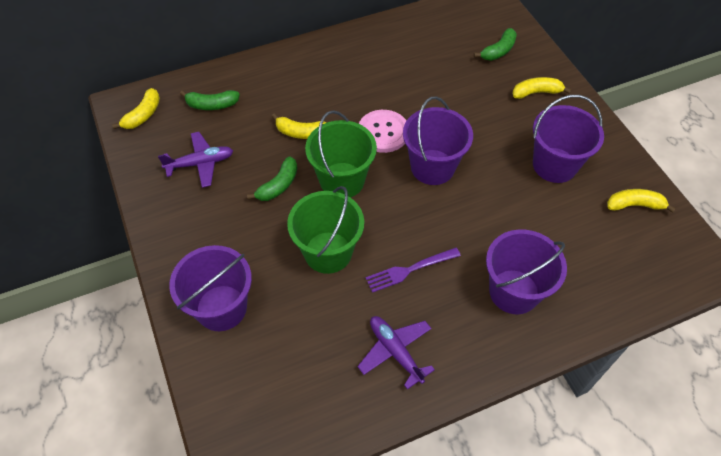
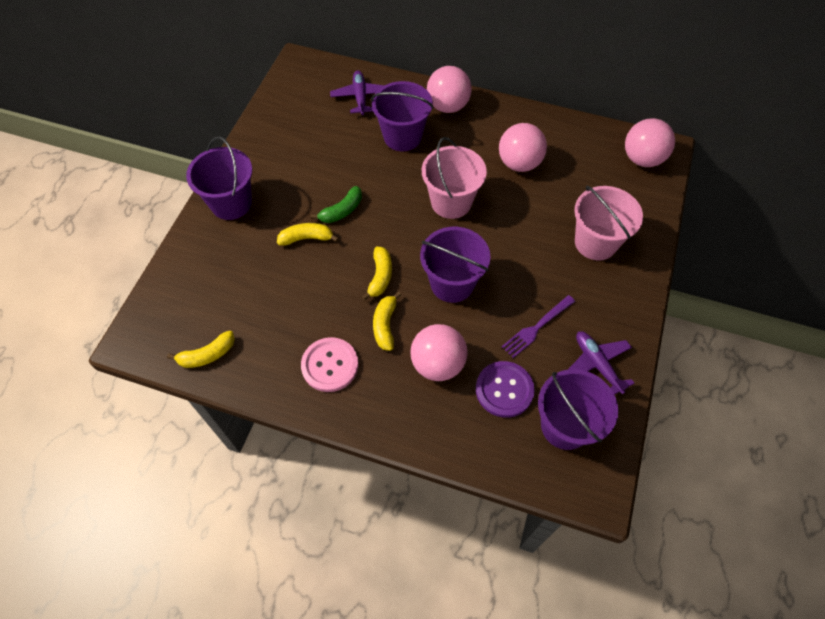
green banana: [180,90,240,110] [247,156,297,201] [474,28,517,61] = 3 -> [311,186,362,223] = 1
green bucket: [287,186,364,274] [305,110,377,198] = 2 -> none = 0
pink ball: none = 0 -> [410,324,468,381] [427,66,472,113] [499,123,547,172] [625,118,675,167] = 4
pink bucket: none = 0 -> [422,137,487,219] [574,186,643,260] = 2
purple button: none = 0 -> [476,361,535,418] = 1

